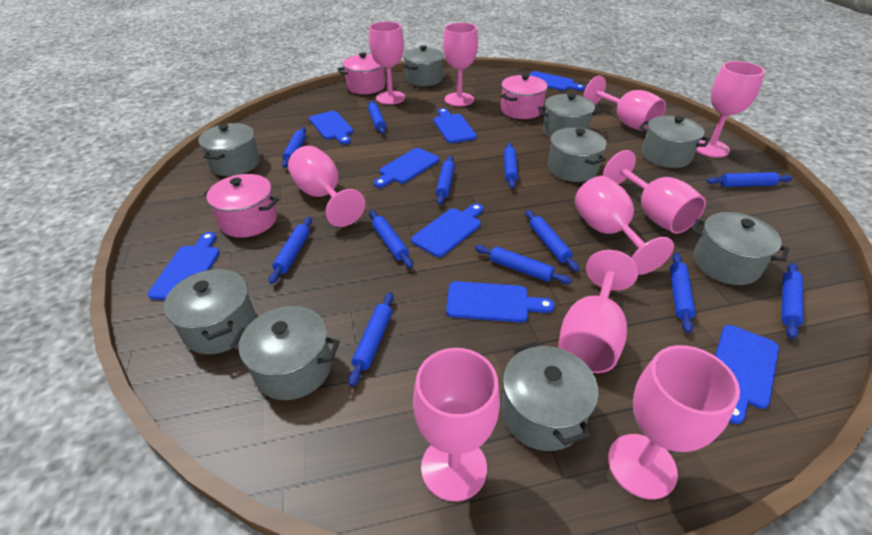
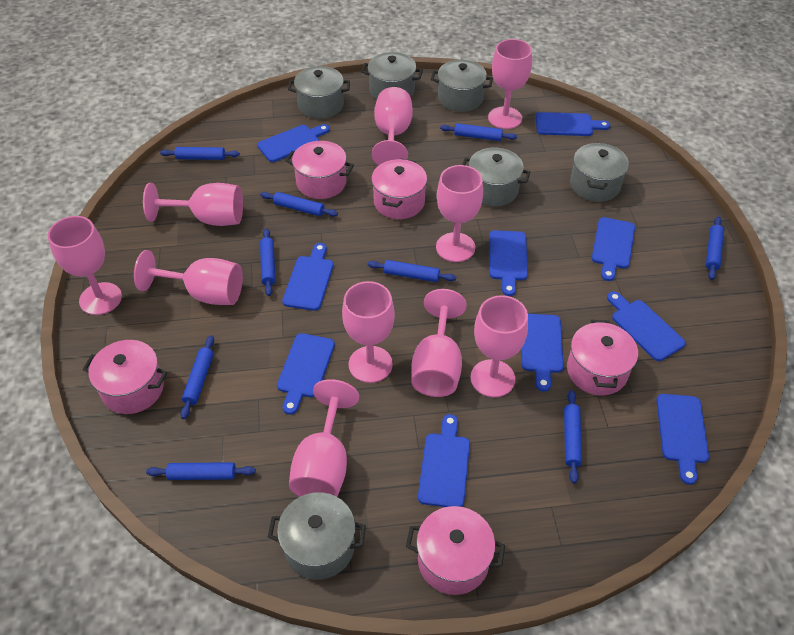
blue cutting board: [148,232,220,300] [309,111,353,144] [374,148,439,188] [411,203,483,257] [434,108,477,143] [446,281,555,323] [529,71,585,91] [715,325,779,424] = 8 -> [257,124,330,162] [277,333,335,415] [282,243,334,311] [418,414,470,507] [489,230,528,296] [521,314,564,391] [536,112,610,136] [592,217,635,281] [607,291,686,361] [656,394,709,485] = 10
blue rolling pin: [269,217,312,284] [282,127,306,168] [348,292,394,387] [368,100,386,134] [369,210,413,268] [436,156,455,205] [475,245,572,284] [504,143,518,189] [525,210,579,272] [670,253,696,333] [707,172,793,187] [781,263,804,339] = 12 -> [146,462,256,480] [160,147,240,160] [180,335,214,419] [260,192,338,217] [260,228,275,296] [368,260,456,282] [440,123,517,141] [564,390,582,483] [706,217,724,280] = 9
grey pot: [164,269,256,354] [198,123,260,176] [230,306,340,400] [403,46,444,86] [501,342,599,451] [538,93,601,138] [548,127,607,182] [639,116,710,168] [692,212,789,285] = 9 -> [268,492,366,580] [288,66,350,119] [361,52,423,100] [431,60,493,112] [462,148,530,207] [570,142,629,202] = 6
pink pot: [204,174,279,238] [338,53,385,94] [501,74,548,119] = 3 -> [83,340,167,414] [286,141,354,199] [371,159,427,219] [406,506,505,595] [567,320,638,395] = 5

